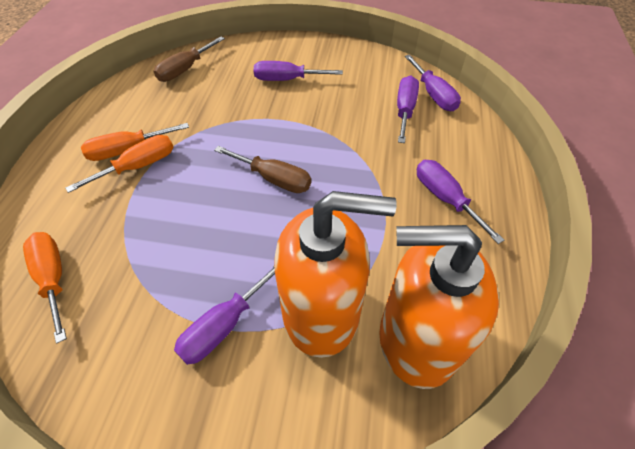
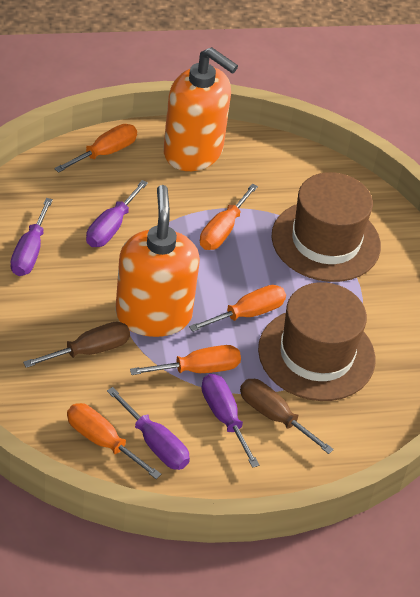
brown hat: none = 0 -> [258,282,375,401] [271,172,381,282] = 2
orange screwdriver: [23,232,67,344] [66,135,173,193] [81,123,189,161] = 3 -> [54,124,137,173] [67,403,161,479] [130,345,241,375] [189,285,286,332] [200,184,258,250] = 5
purple screwdriver: [174,265,275,365] [253,61,343,81] [397,76,419,143] [405,55,461,111] [417,160,504,244] = 5 -> [10,198,53,276] [86,180,148,247] [107,387,190,470] [202,374,259,468] = 4

